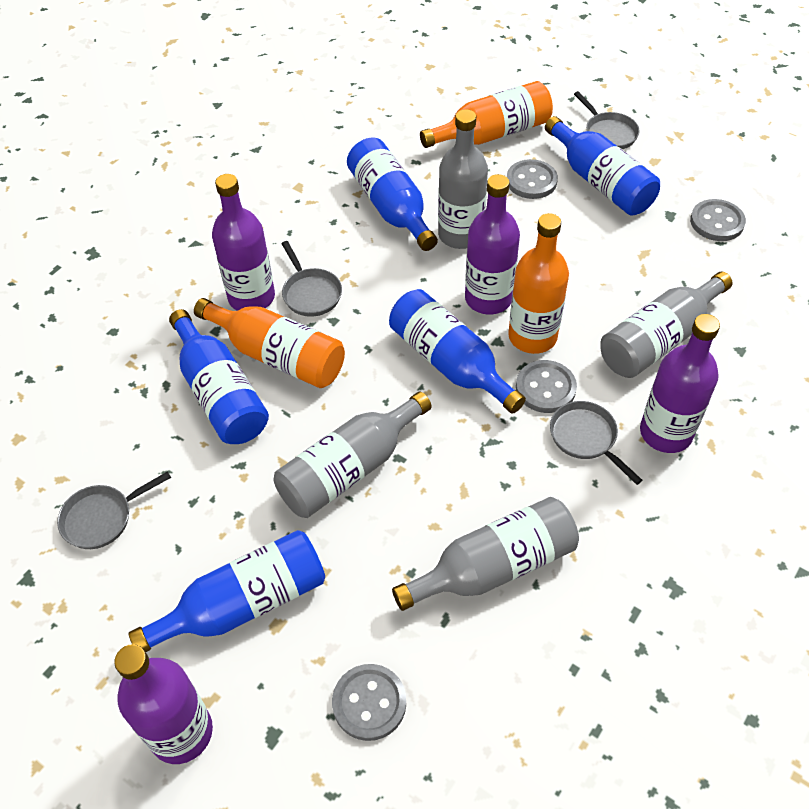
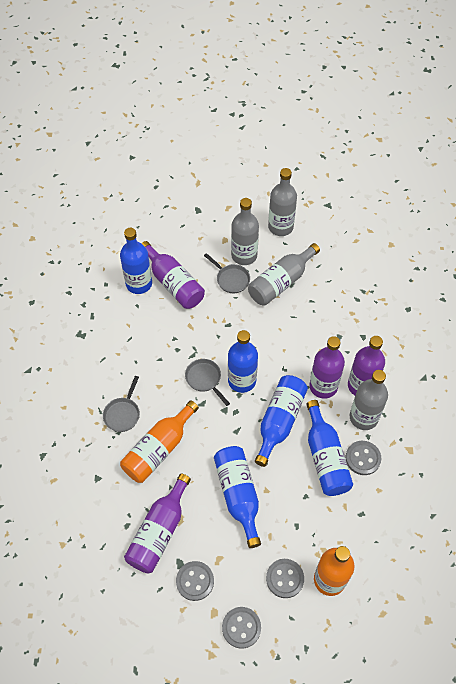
grey pan: [57,471,171,549] [281,241,342,317] [550,401,642,485] [574,91,640,149] = 4 -> [103,376,140,432] [185,359,230,406] [204,253,250,293] = 3
orange bottle: [194,298,345,388] [420,81,553,148] [508,213,569,354] = 3 -> [120,400,199,483] [314,546,355,596] = 2

